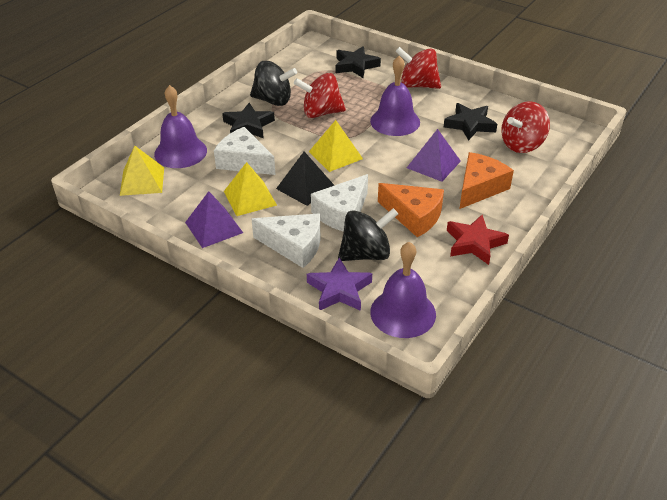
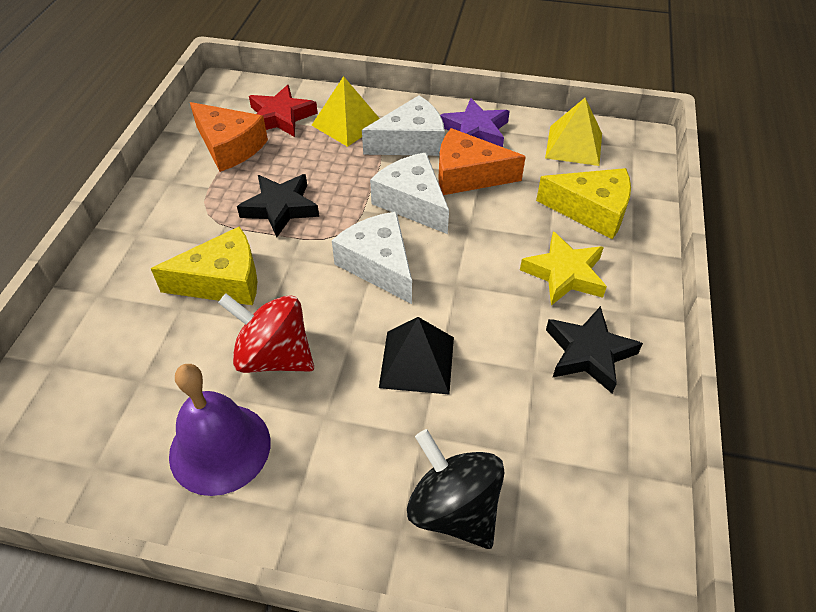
black spinning top: [250,61,297,106] [338,208,398,261] = 2 -> [407,429,505,549] = 1
black star: [222,103,275,138] [336,46,381,78] [444,103,497,141] = 3 -> [237,174,319,237] [546,306,643,393] = 2
purple bell: [154,85,207,168] [370,56,420,136] [370,242,436,338] = 3 -> [169,364,270,496] = 1
purple pyramid: [185,191,243,248] [407,129,461,182] = 2 -> none = 0
red spinning top: [294,73,346,118] [395,47,441,89] [501,101,550,153] = 3 -> [218,293,314,373] = 1
yellow cheese: none = 0 -> [151,226,257,305] [536,168,631,239] = 2
yellow pyramid: [120,146,164,196] [224,162,277,216] [309,120,363,172] = 3 -> [311,76,380,147] [545,98,602,166] = 2
yellow star: none = 0 -> [520,231,607,306] = 1

